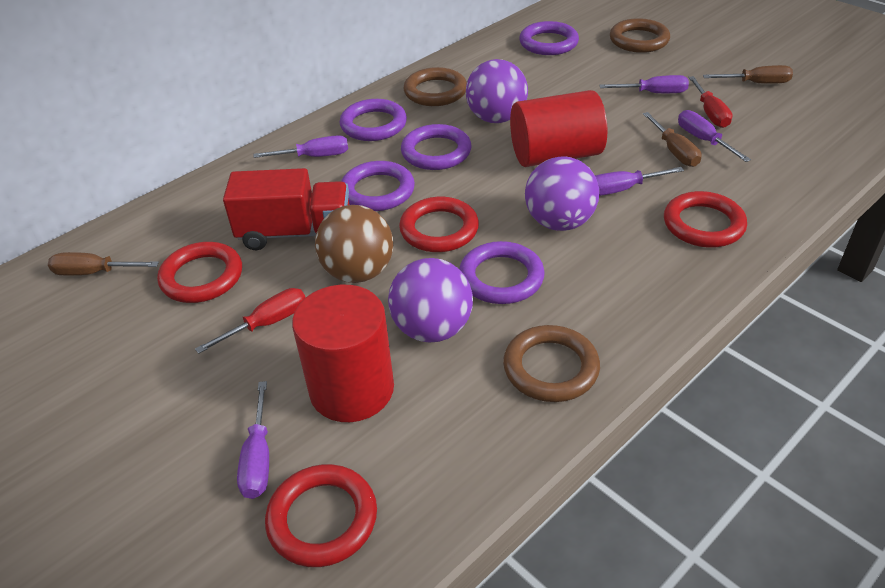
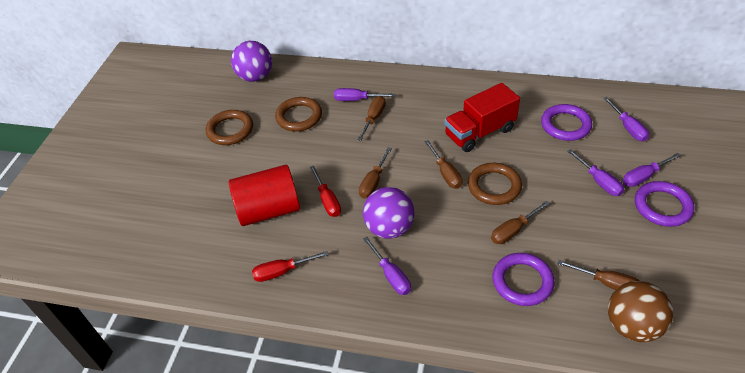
brown screwdriver: [48,252,159,275] [643,112,702,167] [703,65,793,84] = 3 -> [357,96,386,141] [359,147,392,199] [425,140,462,189] [491,201,550,244] [557,260,639,290] = 5
purple ball: [388,258,473,343] [466,59,528,123] [525,156,599,231] = 3 -> [231,41,272,82] [363,187,415,239] = 2
purple ring: [339,99,407,141] [341,161,415,211] [401,124,471,170] [459,241,545,304] [519,21,579,55] = 5 -> [493,253,555,306] [541,104,592,141] [635,181,695,227] = 3
red cylinder: [292,285,394,422] [510,90,607,167] = 2 -> [229,165,300,226] = 1
red ring: [157,242,242,303] [265,464,377,567] [399,197,479,252] [664,191,747,248] = 4 -> none = 0

